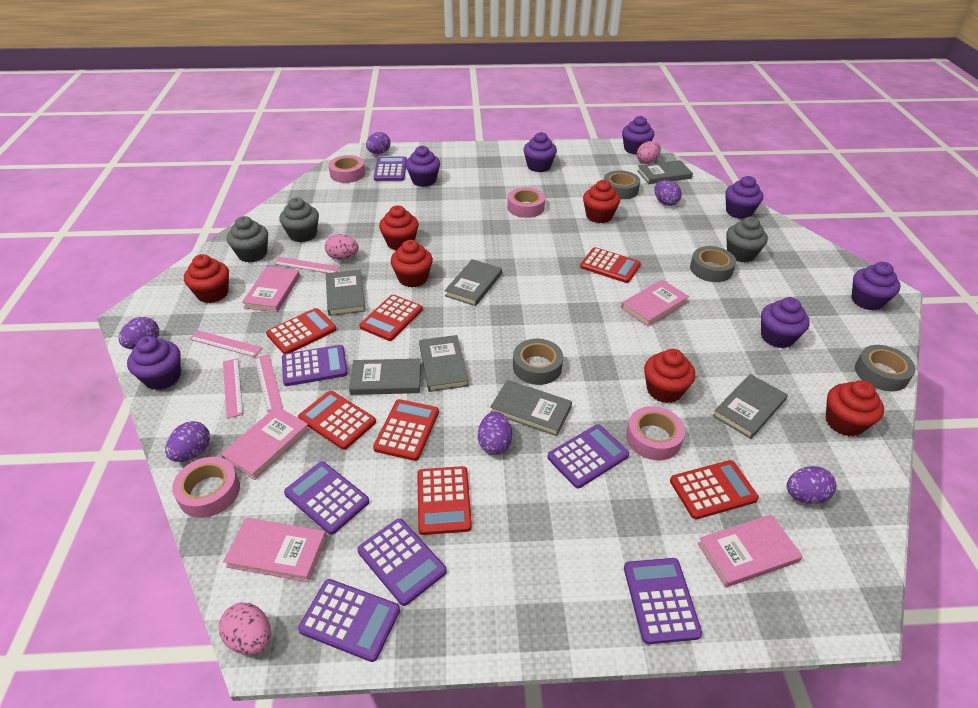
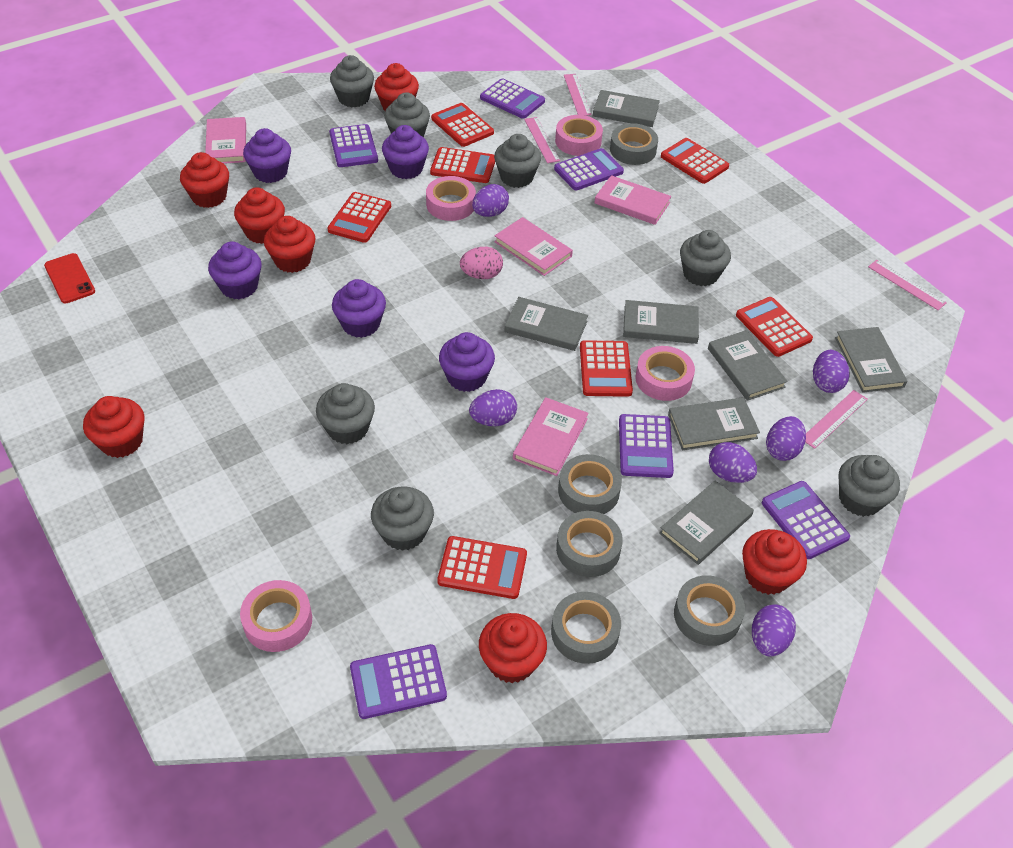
grey cupcake: [227,216,268,262] [279,198,319,243] [726,217,768,262] = 3 -> [316,383,375,444] [330,55,374,108] [371,486,434,551] [384,92,430,137] [494,134,541,188] [680,230,731,286] [838,455,900,517] = 7
grey tape: [513,339,563,385] [604,170,640,199] [690,246,736,282] [855,345,916,392] = 4 -> [551,592,621,664] [556,511,623,577] [558,454,622,514] [610,123,658,165] [674,575,745,646] = 5
pink book: [221,406,310,480] [223,518,327,582] [242,267,300,312] [621,280,689,326] [697,514,803,587] = 5 -> [205,117,246,164] [494,217,573,276] [513,398,589,476] [595,175,671,225] = 4
pink egg: [219,603,271,655] [325,234,359,260] [637,141,661,164] = 3 -> [460,247,503,279] = 1
purple calculator: [282,345,348,386] [284,461,369,535] [298,579,400,662] [357,518,447,606] [374,157,407,181] [547,424,629,489] [624,558,702,644] = 7 -> [329,124,378,167] [350,644,447,719] [480,78,545,119] [554,148,624,190] [619,414,674,478] [762,481,850,559] = 6
purple cupcake: [127,336,181,390] [406,146,440,187] [523,132,557,172] [622,116,654,155] [725,176,763,219] [761,297,810,348] [851,262,901,310] = 7 -> [208,242,261,299] [243,128,291,183] [332,279,386,338] [382,125,429,179] [439,332,495,392] = 5
red cupcake: [184,254,229,303] [379,205,419,251] [391,240,433,287] [583,180,620,223] [644,349,695,403] [826,380,884,437] = 6 -> [83,396,144,458] [180,152,229,208] [234,187,285,244] [264,216,315,273] [374,63,419,111] [479,613,547,683] [742,529,807,595] = 7
red phone: none = 0 -> [44,253,95,303] = 1

